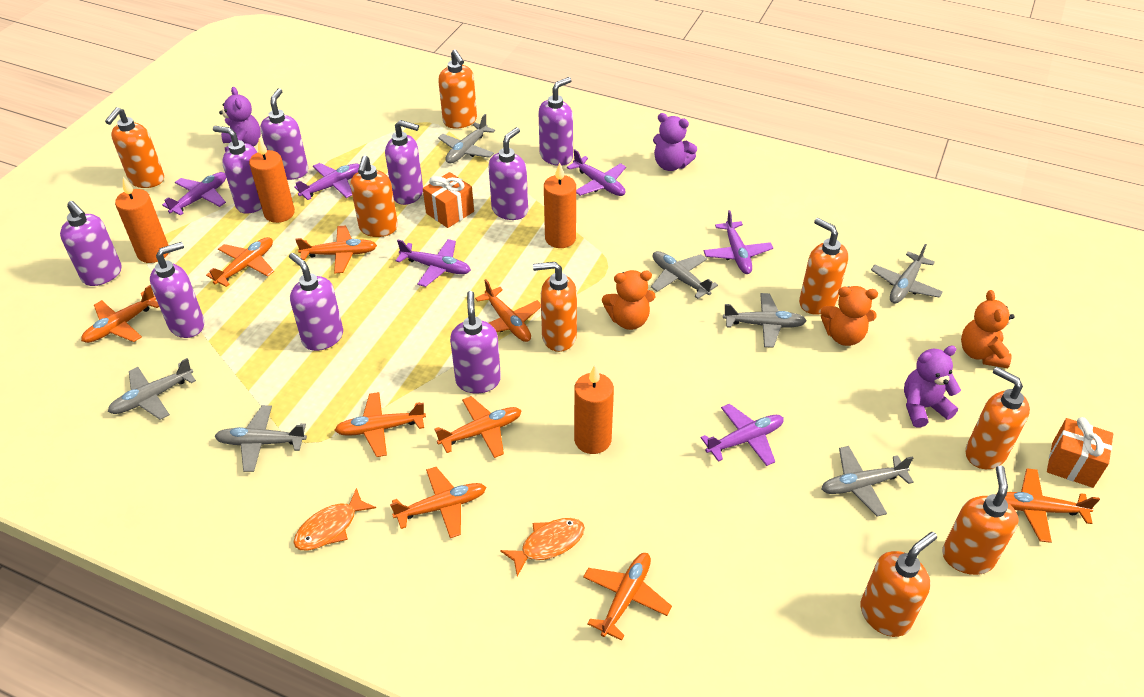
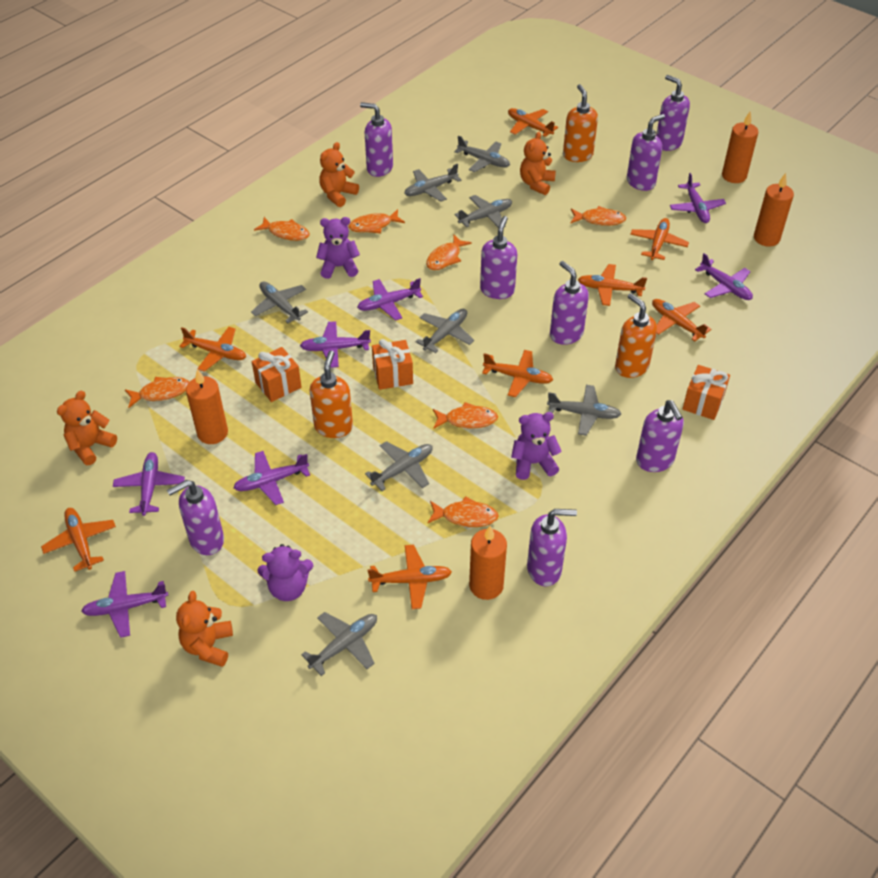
grey plane: [108,358,196,420] [215,405,307,472] [438,114,495,164] [651,251,718,299] [723,293,806,348] [822,446,914,516] [871,244,943,303] = 7 -> [251,281,308,323] [301,612,377,676] [365,441,433,491] [404,164,462,201] [415,309,474,353] [454,135,510,172] [455,195,512,228] [547,385,621,436] = 8
orange fish: [293,488,376,551] [500,518,585,576] = 2 -> [125,377,189,408] [254,217,310,241] [349,209,405,233] [426,235,472,270] [428,496,499,527] [433,402,498,429] [571,206,626,226] = 7
orange gift: [423,172,474,228] [1047,417,1113,488] = 2 -> [252,347,301,402] [372,339,413,390] [683,365,730,420] = 3
orange plane: [81,285,159,343] [206,237,274,287] [295,225,377,274] [335,392,426,457] [390,467,486,538] [434,396,522,458] [475,279,541,342] [583,553,672,641] [1005,469,1100,543] = 9 -> [41,508,116,572] [179,327,246,372] [367,545,452,609] [482,350,553,397] [508,108,558,137] [578,264,647,306] [630,218,689,260] [652,299,712,342] = 8
orange soap dispenser: [105,107,164,188] [350,155,398,237] [438,49,477,128] [533,262,577,352] [799,218,848,315] [860,532,937,637] [942,466,1019,575] [965,367,1030,469] = 8 -> [309,350,353,438] [563,84,598,162] [615,293,657,378] = 3
orange teddy bear: [602,270,655,330] [820,286,878,346] [961,290,1015,368] = 3 -> [57,391,117,465] [176,591,233,667] [319,142,359,207] [520,132,556,195] = 4
purple plane: [162,172,226,215] [294,163,360,200] [396,239,471,287] [567,149,626,196] [701,404,784,466] [703,210,773,274] = 6 -> [81,571,168,638] [113,452,185,516] [233,451,310,505] [300,321,371,368] [357,278,423,321] [670,173,726,223] [695,253,753,300] = 7
purple soap dispenser: [60,201,122,286] [150,242,204,338] [213,126,262,214] [260,88,308,180] [289,253,343,351] [385,120,423,205] [450,291,501,393] [488,127,528,220] [538,77,573,166] = 9 -> [167,480,224,555] [360,102,393,177] [480,216,517,299] [527,509,577,587] [550,261,589,345] [627,114,665,191] [636,400,684,472] [656,75,690,151] = 8

